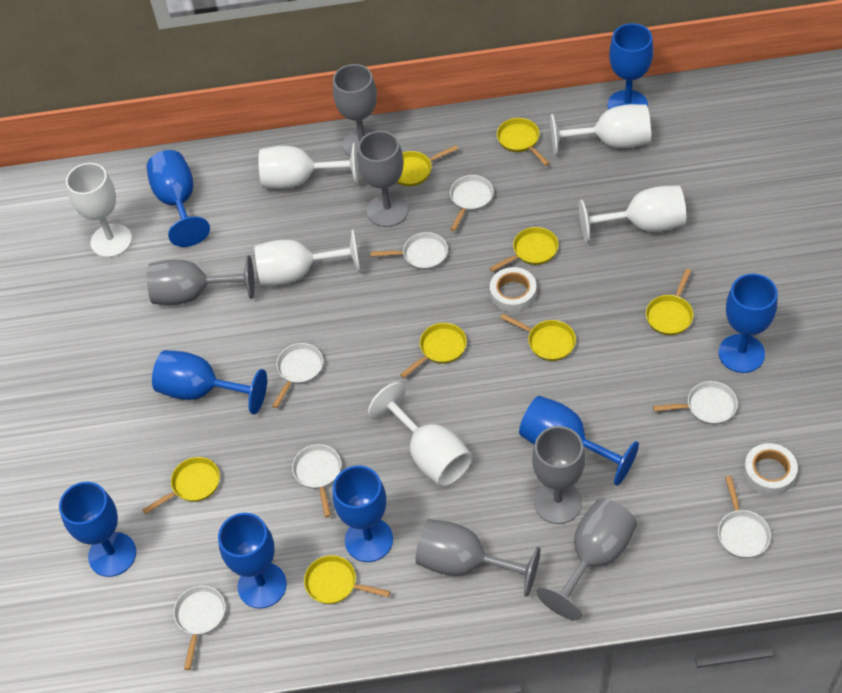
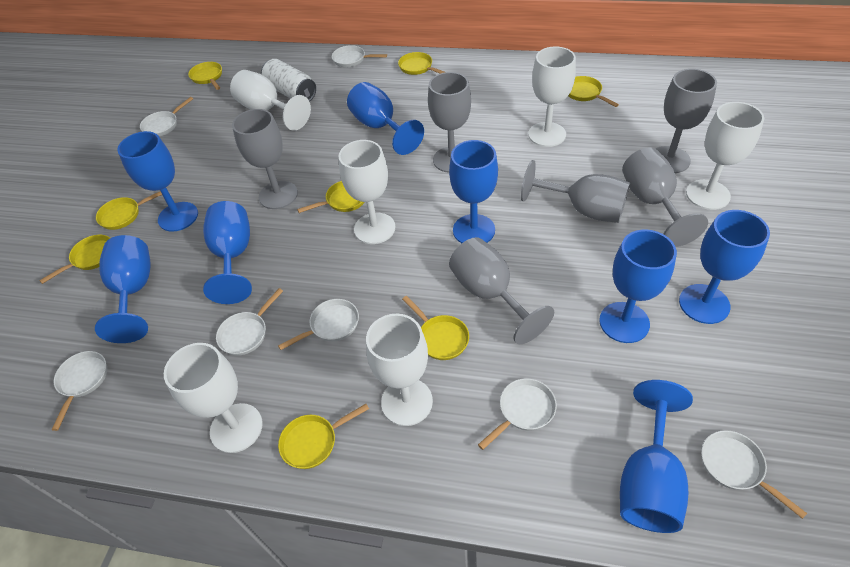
white can: none = 0 -> [261,59,316,102] = 1
white tape: [490,267,537,313] [744,443,798,495] = 2 -> none = 0

